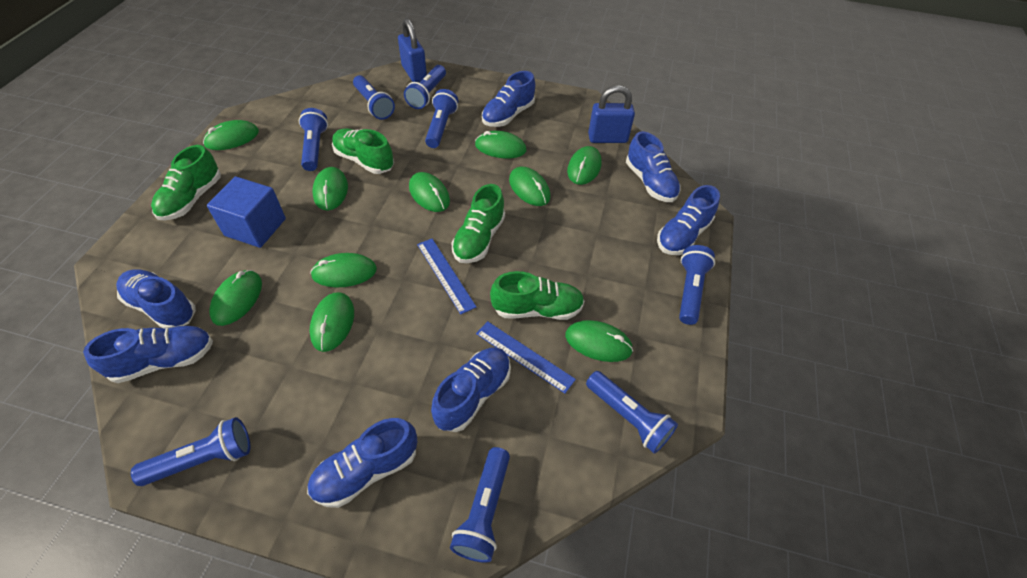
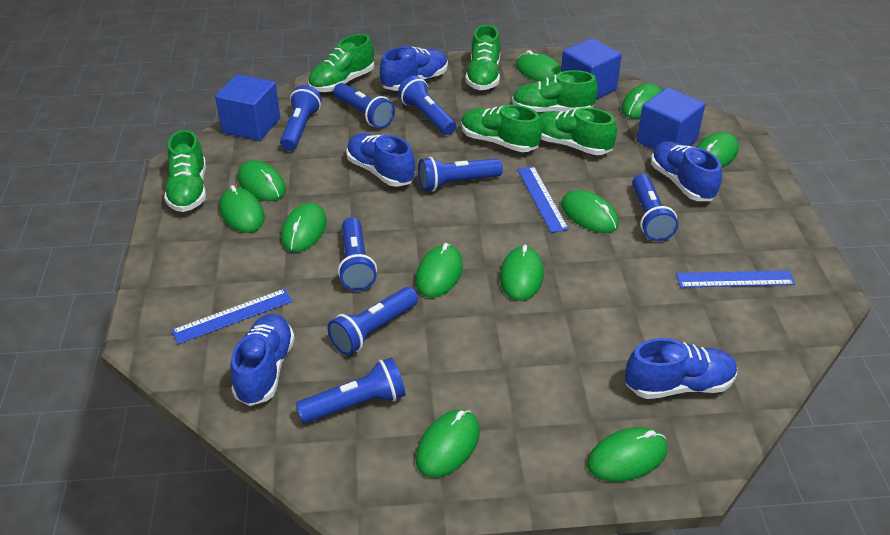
blue cube: [207,176,286,248] = 1 -> [215,74,280,141] [561,38,622,100] [637,87,705,150] = 3
blue padlock: [398,18,427,82] [588,85,635,143] = 2 -> none = 0
blue ruler: [417,239,476,314] [476,321,576,393] = 2 -> [171,289,293,344] [517,166,569,233] [676,270,795,288] = 3
blue shoe: [83,326,213,383] [116,269,196,329] [307,418,417,508] [431,347,511,432] [482,71,535,127] [626,131,681,202] [657,185,720,255] = 7 -> [230,314,295,406] [346,133,415,187] [380,46,448,91] [625,338,737,399] [651,141,722,201] = 5
green mouse: [203,120,259,150] [209,270,262,326] [310,253,377,287] [310,292,354,352] [312,167,348,210] [409,172,450,212] [475,131,526,158] [509,167,551,206] [565,320,633,362] [567,146,602,185] = 10 -> [219,185,265,233] [237,160,286,201] [281,203,327,252] [415,243,463,298] [416,410,480,478] [500,245,544,301] [516,50,561,82] [561,190,619,233] [587,427,667,482] [622,83,662,118] [697,132,739,168] = 11
green shoe: [151,145,221,220] [332,128,394,174] [452,184,505,263] [490,271,585,320] = 4 -> [164,130,206,212] [308,34,374,92] [461,105,542,152] [466,25,500,90] [512,70,598,113] [539,107,617,155] = 6

